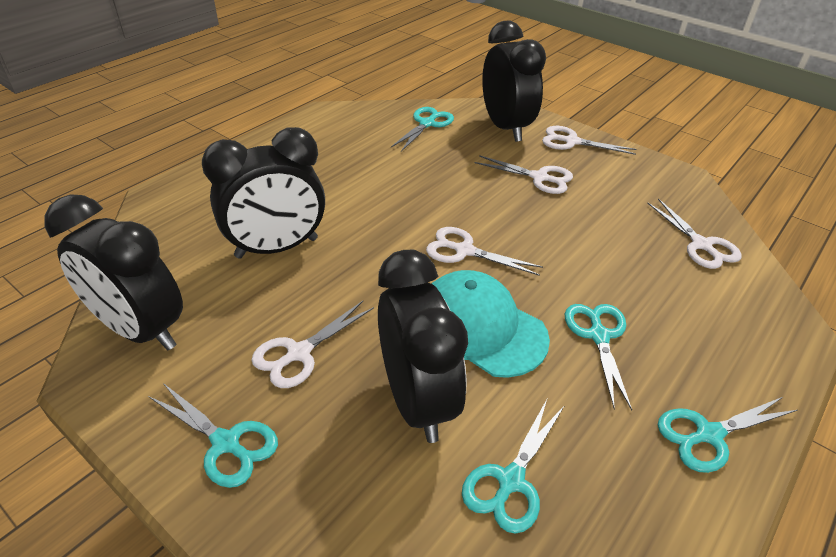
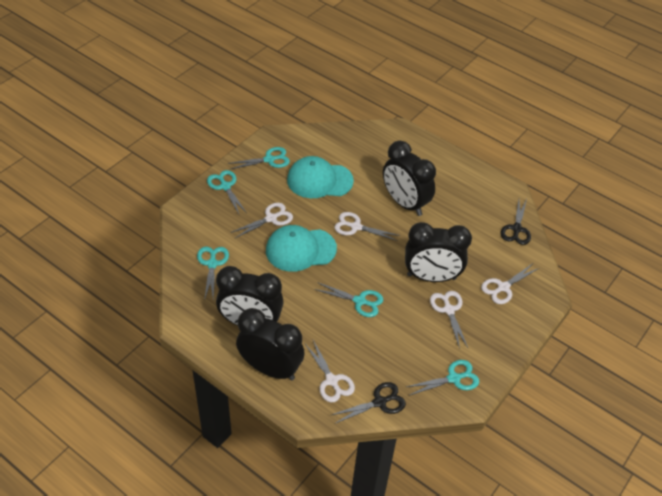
black scissors: none = 0 -> [332,382,406,424] [501,199,531,245] = 2
turquoise cap: [432,270,550,378] = 1 -> [266,225,337,272] [287,156,354,198] = 2

